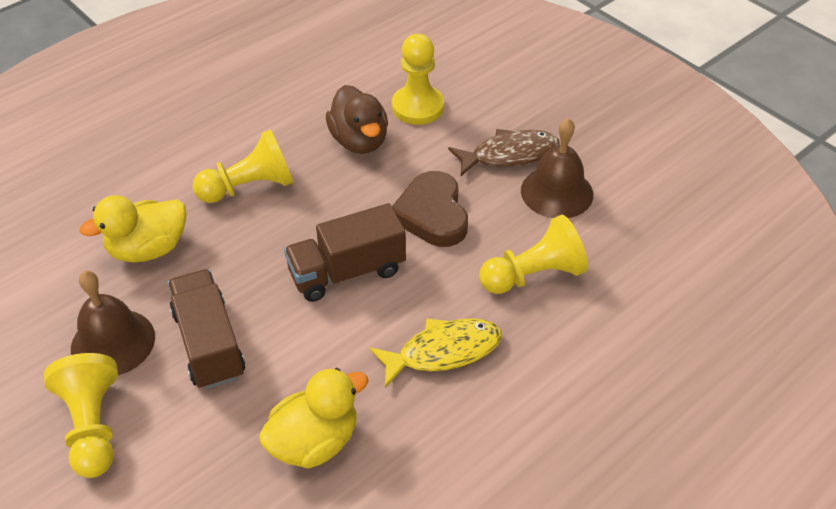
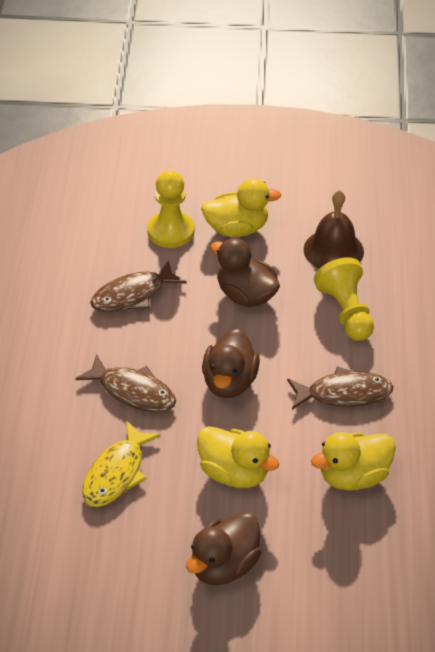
brown bell: [71,271,155,375] [521,118,593,218] = 2 -> [304,190,364,269] = 1
brown duck: [326,85,388,154] = 1 -> [186,512,262,585] [202,329,260,398] [210,238,280,307] = 3
brown fish: [448,129,560,176] = 1 -> [75,354,176,412] [90,260,187,312] [287,366,394,410] = 3
brown heart: [392,171,468,247] = 1 -> none = 0
brown truck: [168,269,245,390] [284,203,406,302] = 2 -> none = 0
yellow duck: [79,196,186,263] [259,368,369,469] = 2 -> [197,426,279,488] [201,179,281,237] [311,432,396,491] = 3
yellow pawn: [44,353,118,478] [192,130,293,203] [392,34,444,125] [479,215,588,294] = 4 -> [147,170,194,248] [314,257,374,341] = 2

